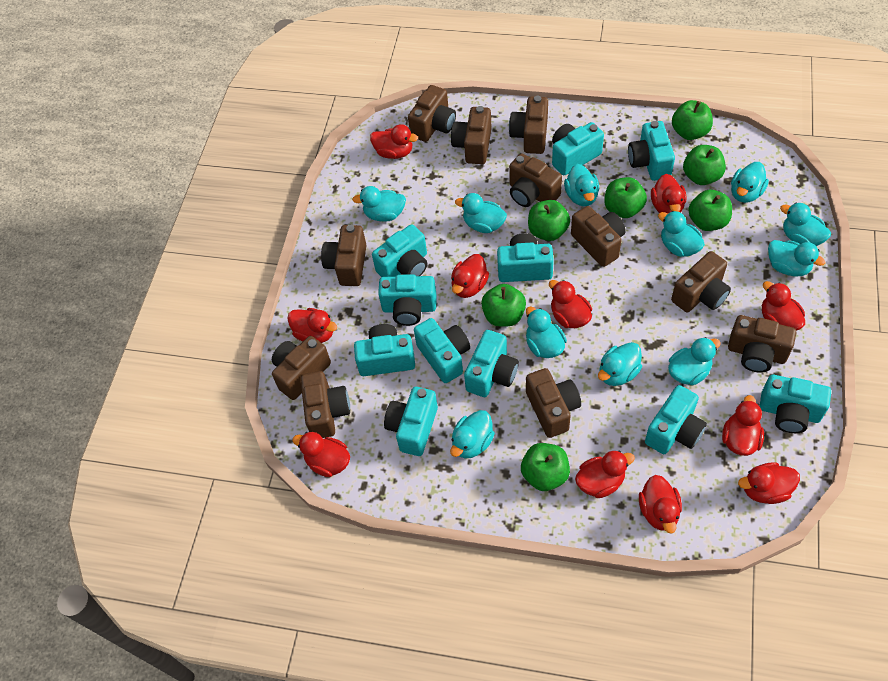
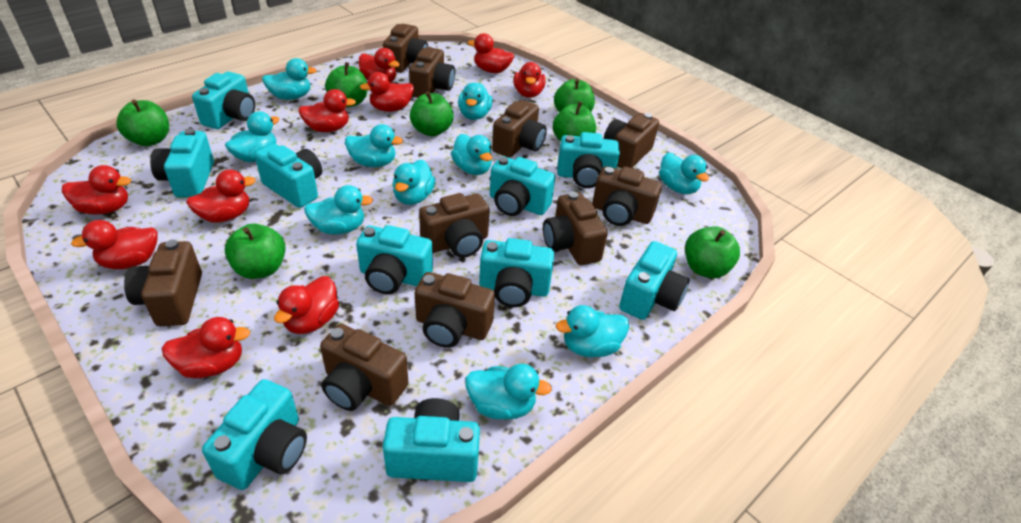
brown camera: [272,336,331,400] [300,371,350,438] [321,225,367,286] [408,85,456,142] [451,106,492,164] [509,96,548,154] [509,153,562,207] [526,368,581,438] [571,206,625,267] [671,251,731,312] [728,315,796,373] = 11 -> [124,240,202,326] [320,324,409,411] [383,24,428,73] [409,47,455,98] [415,272,495,348] [419,193,489,258] [492,100,547,158] [543,191,608,265] [592,166,662,226] [604,113,659,168] = 10
red duck: [287,308,337,343] [292,432,350,477] [370,124,418,159] [451,254,489,298] [549,280,592,328] [575,450,635,498] [639,475,682,534] [651,174,686,214] [722,395,764,456] [738,462,800,504] [762,281,805,331] = 11 -> [62,165,131,215] [71,220,158,269] [162,317,250,378] [186,170,256,222] [274,276,339,334] [298,89,356,132] [359,48,400,83] [360,72,414,112] [468,33,514,73] [513,62,546,98] = 10
turquoise camera: [354,324,415,376] [372,224,427,277] [378,274,437,326] [384,387,438,456] [414,318,470,383] [464,330,519,397] [497,233,554,282] [552,122,604,175] [628,121,675,181] [645,385,707,454] [760,375,831,433] = 11 -> [150,129,214,197] [192,72,255,129] [202,379,307,490] [255,144,322,208] [356,225,433,294] [383,398,480,482] [479,238,554,307] [490,156,555,216] [557,132,620,188] [619,241,689,320] = 10
turquoise duck: [352,186,406,222] [450,410,495,458] [455,193,507,233] [526,307,567,358] [564,164,599,206] [598,342,642,386] [658,211,705,257] [668,337,721,386] [731,162,769,203] [768,240,825,277] [780,203,831,246] = 11 -> [225,111,280,162] [262,58,317,100] [304,185,373,235] [345,124,403,167] [392,160,435,205] [451,134,492,175] [458,83,493,120] [465,364,552,420] [556,305,629,357] [659,152,709,194] = 10

